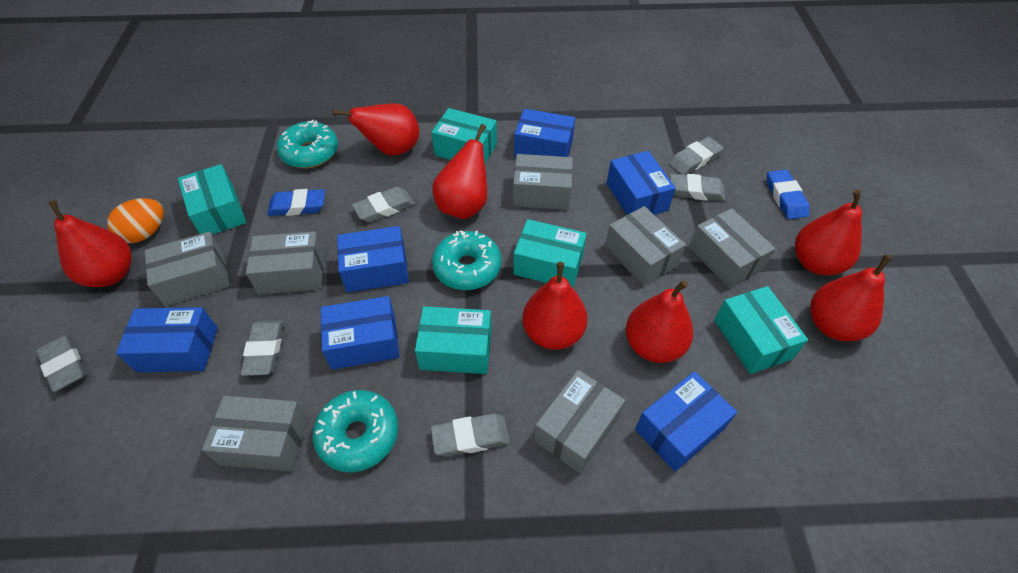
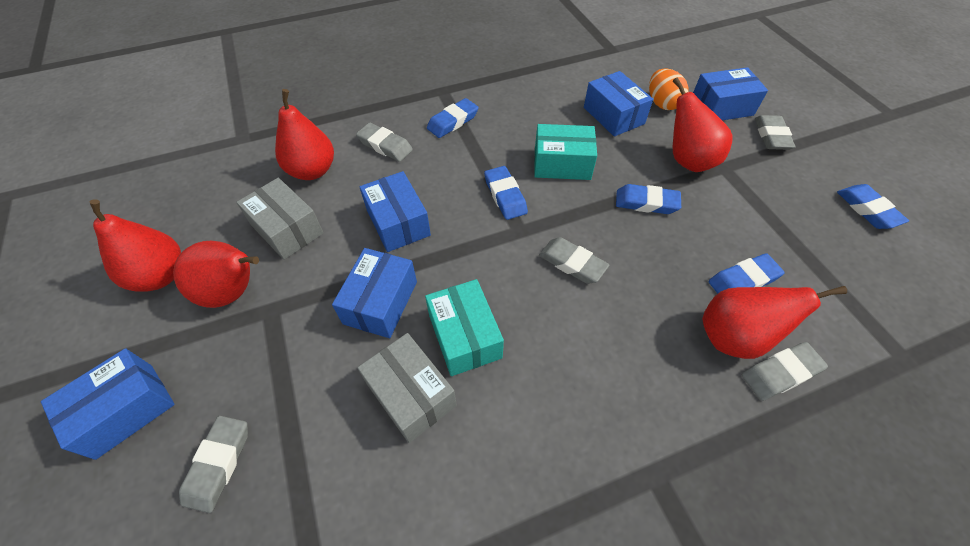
blue box: [116,307,218,372] [321,296,399,370] [337,226,409,293] [514,109,575,157] [607,151,676,215] [635,371,737,472] = 6 -> [41,348,175,460] [332,248,417,338] [360,171,431,252] [584,71,653,136] [693,67,768,120] = 5
blue eraser: [267,189,325,216] [767,170,809,219] = 2 -> [427,98,479,138] [484,166,528,220] [616,184,681,214] [709,253,785,294] [837,184,909,229] = 5
grey box: [145,232,230,306] [202,396,308,472] [246,231,325,295] [513,154,573,210] [534,370,625,473] [605,206,686,286] [689,208,776,289] = 7 -> [236,178,323,260] [357,333,457,443] = 2
grey eraser: [36,335,86,392] [240,320,284,376] [352,187,415,222] [431,413,510,457] [669,137,723,175] [670,174,726,201] = 6 -> [179,416,248,513] [356,123,413,162] [539,237,609,284] [742,342,828,401] [755,115,796,150] = 5
red pear: [48,200,132,287] [333,104,419,156] [432,124,487,219] [522,262,588,350] [626,280,693,363] [795,189,862,275] [810,254,892,341] = 7 -> [90,199,181,292] [173,241,259,308] [275,89,334,180] [673,77,733,172] [702,286,847,359] = 5
turquoise box: [178,164,246,235] [415,306,492,374] [431,108,497,163] [513,219,587,288] [714,286,808,374] = 5 -> [425,279,504,376] [534,124,597,180] = 2
turquoise donut: [277,120,338,168] [313,390,398,472] [432,230,501,290] = 3 -> none = 0

